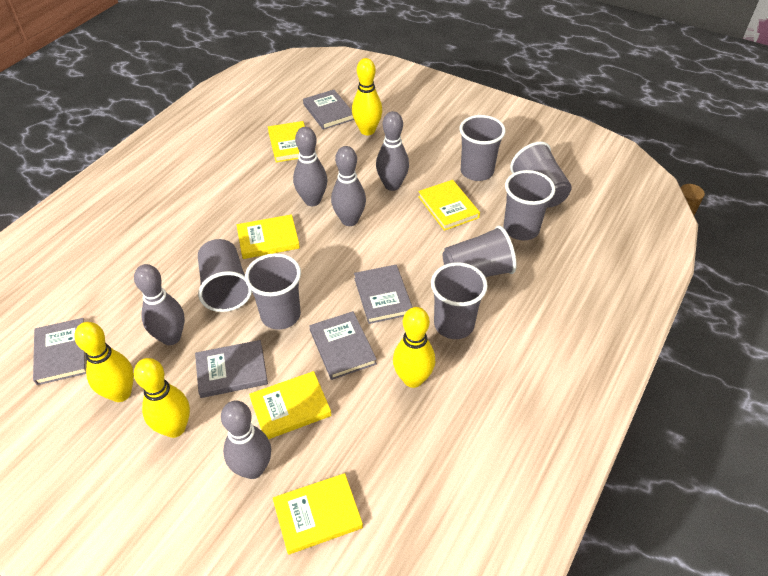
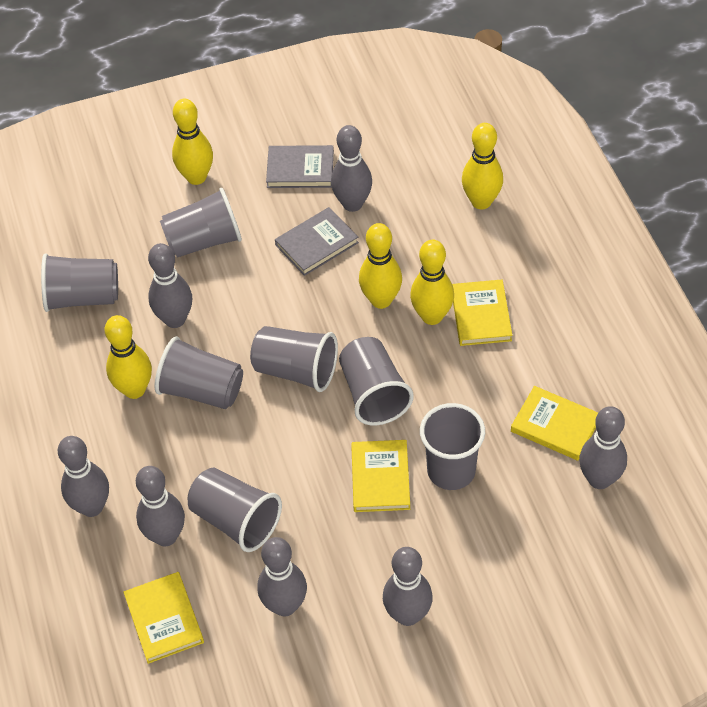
grey book: [33,318,87,385] [195,340,268,398] [303,90,354,130] [309,311,377,380] [354,265,413,324] = 5 -> [266,145,334,188] [275,207,359,276] = 2
grey bowling pin: [134,264,185,345] [221,401,271,479] [293,127,327,206] [331,146,366,226] [376,111,409,191] = 5 -> [58,436,109,517] [136,466,185,546] [148,243,192,328] [257,537,307,616] [331,125,372,212] [383,547,433,626] [579,406,627,489] = 7
yellow book: [236,214,300,259] [249,371,332,439] [268,121,305,163] [273,473,363,555] [418,180,480,231] = 5 -> [123,572,204,664] [351,440,410,512] [452,280,512,346] [511,386,598,461] = 4
yellow bowling pin: [74,322,134,402] [134,358,190,438] [352,58,383,135] [393,307,435,388] = 4 -> [105,315,152,399] [172,99,213,185] [359,223,402,309] [410,240,454,325] [462,123,503,209] = 5

